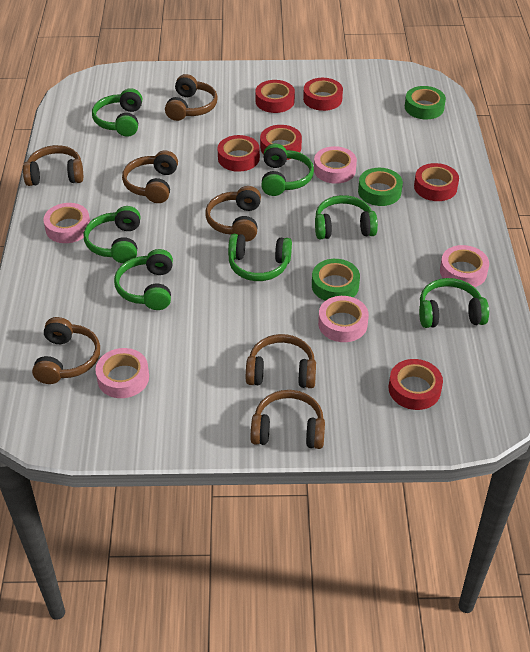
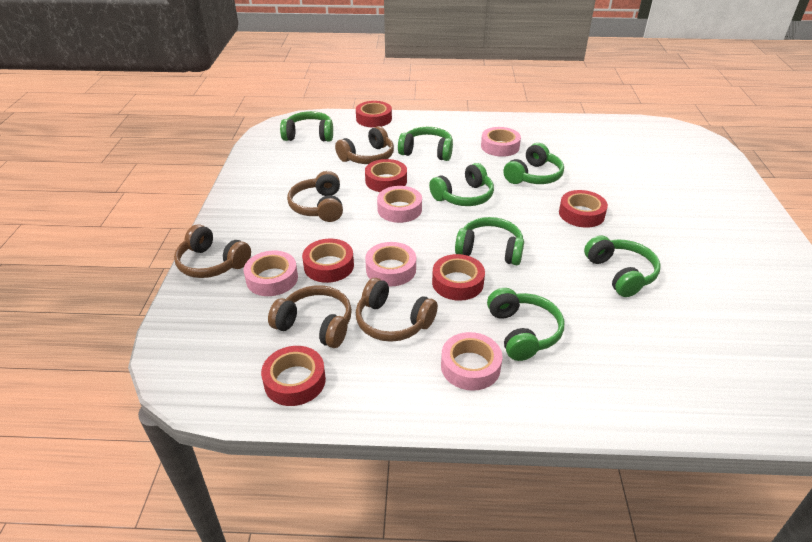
brown headphones: [23,145,83,186] [32,317,100,384] [122,151,178,203] [165,74,218,121] [205,186,261,242] [246,334,316,388] [251,390,325,449] = 7 -> [174,224,251,278] [268,285,352,348] [287,171,343,222] [335,126,394,164] [356,278,438,342] = 5
green tape: [312,259,360,301] [358,168,403,206] [405,86,446,119] = 3 -> none = 0

